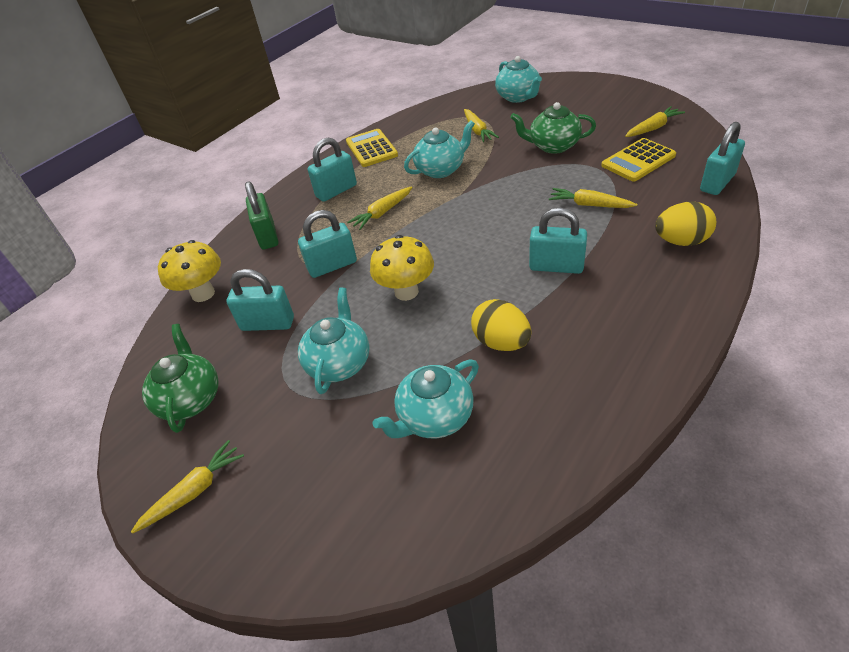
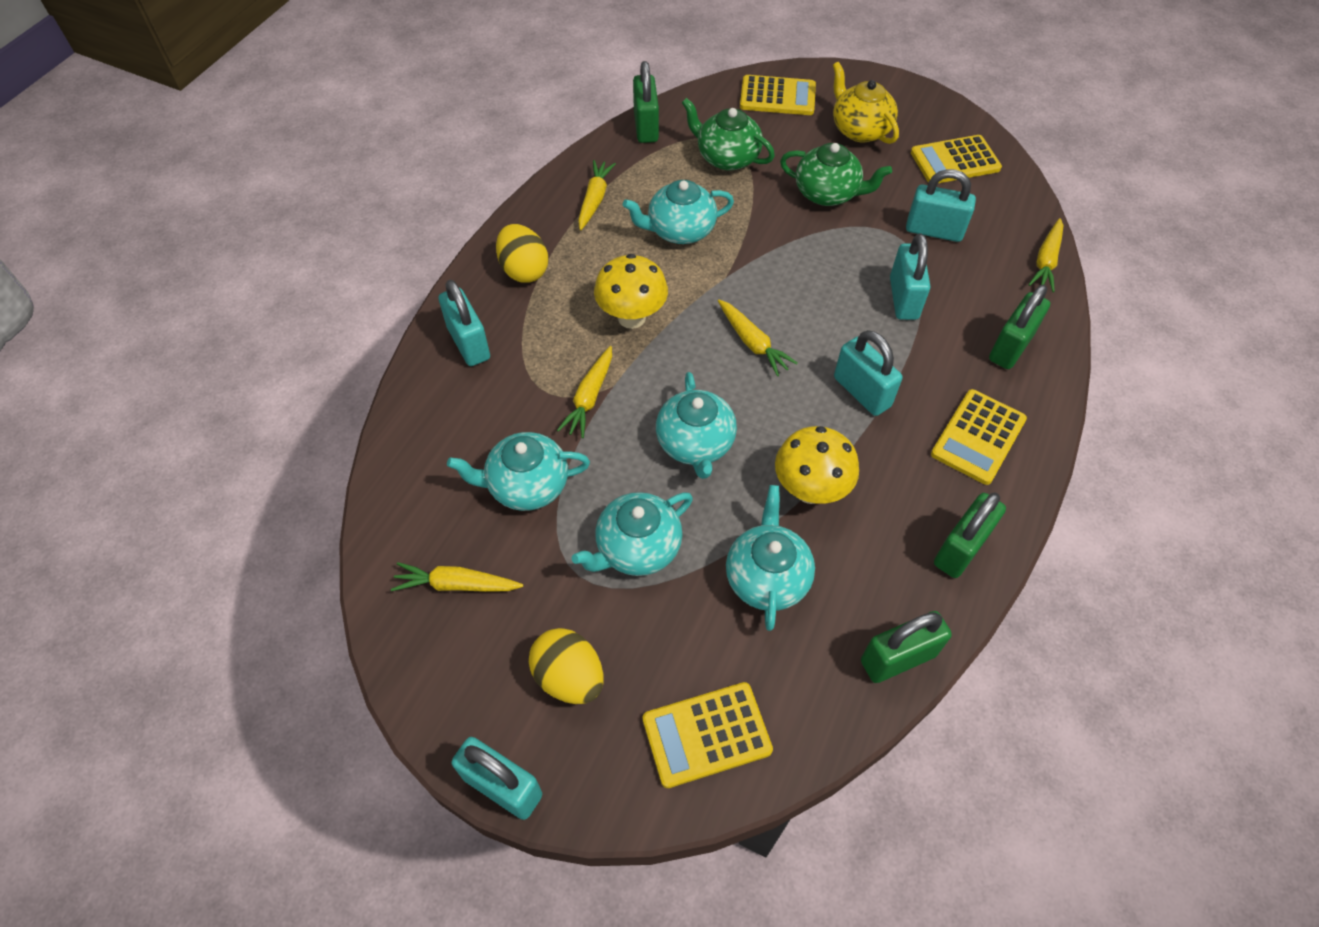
green padlock: [245,181,278,250] = 1 -> [633,61,659,143] [861,611,952,683] [934,493,1006,578] [989,285,1050,369] = 4
turquoise teapot: [298,288,370,394] [372,360,479,438] [404,120,475,178] [495,56,542,103] = 4 -> [447,432,590,511] [572,492,693,576] [623,180,734,244] [656,372,737,479] [726,485,815,631] = 5
yellow calculator: [346,129,398,167] [601,138,676,181] = 2 -> [643,682,773,788] [740,75,816,115] [911,135,1002,183] [931,389,1027,485] = 4
yellow teapot: none = 0 -> [833,62,899,144] = 1

